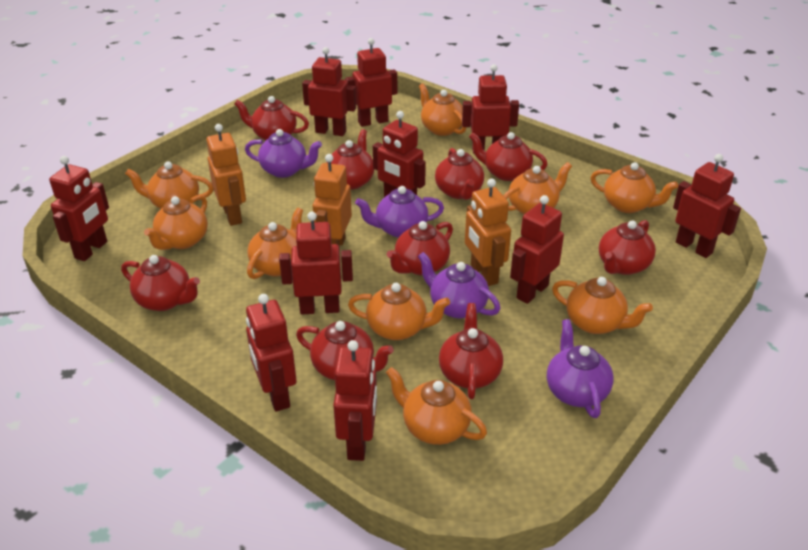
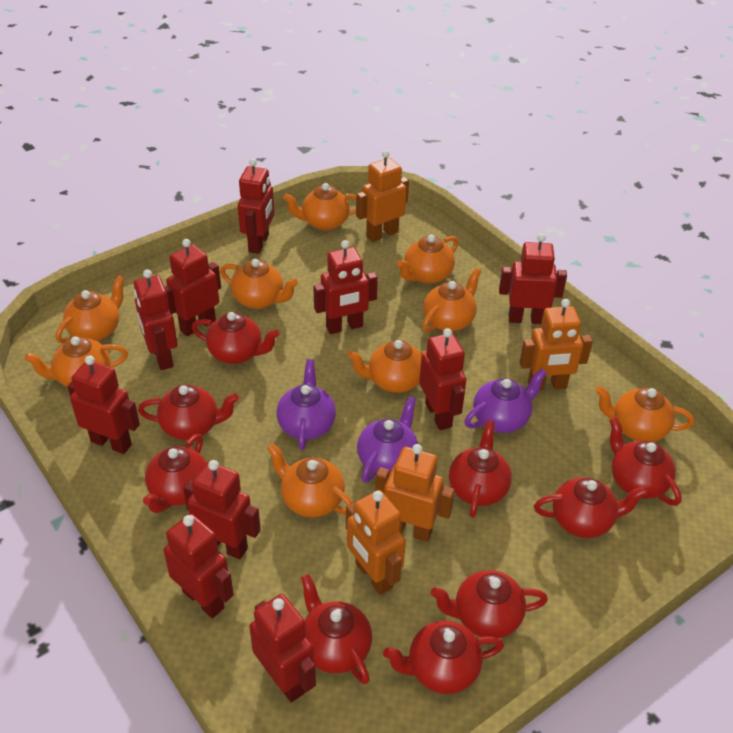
orange robot: [206,124,246,226] [313,154,352,249] [465,179,511,286] = 3 -> [346,490,406,595] [356,150,409,242] [375,444,455,542] [520,299,593,391] = 4
purple teapot: [245,129,322,178] [355,186,444,238] [418,252,500,319] [547,319,613,418] = 4 -> [277,359,336,450] [357,396,418,483] [464,368,547,433] = 3

